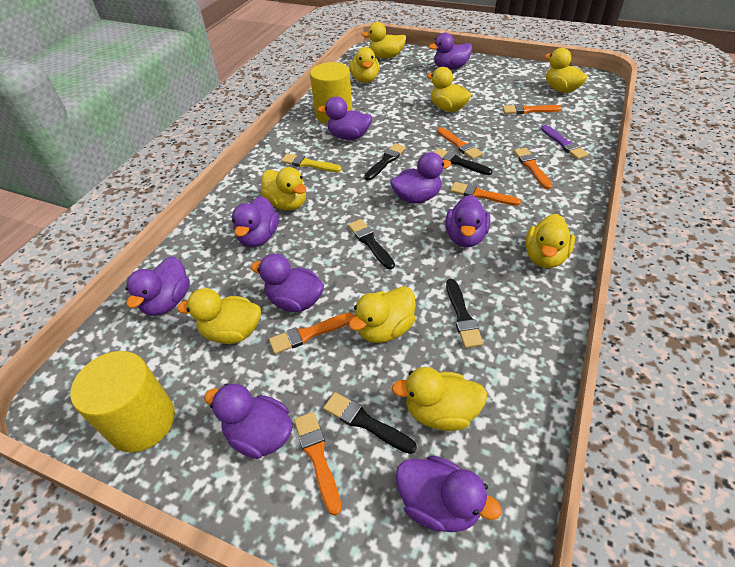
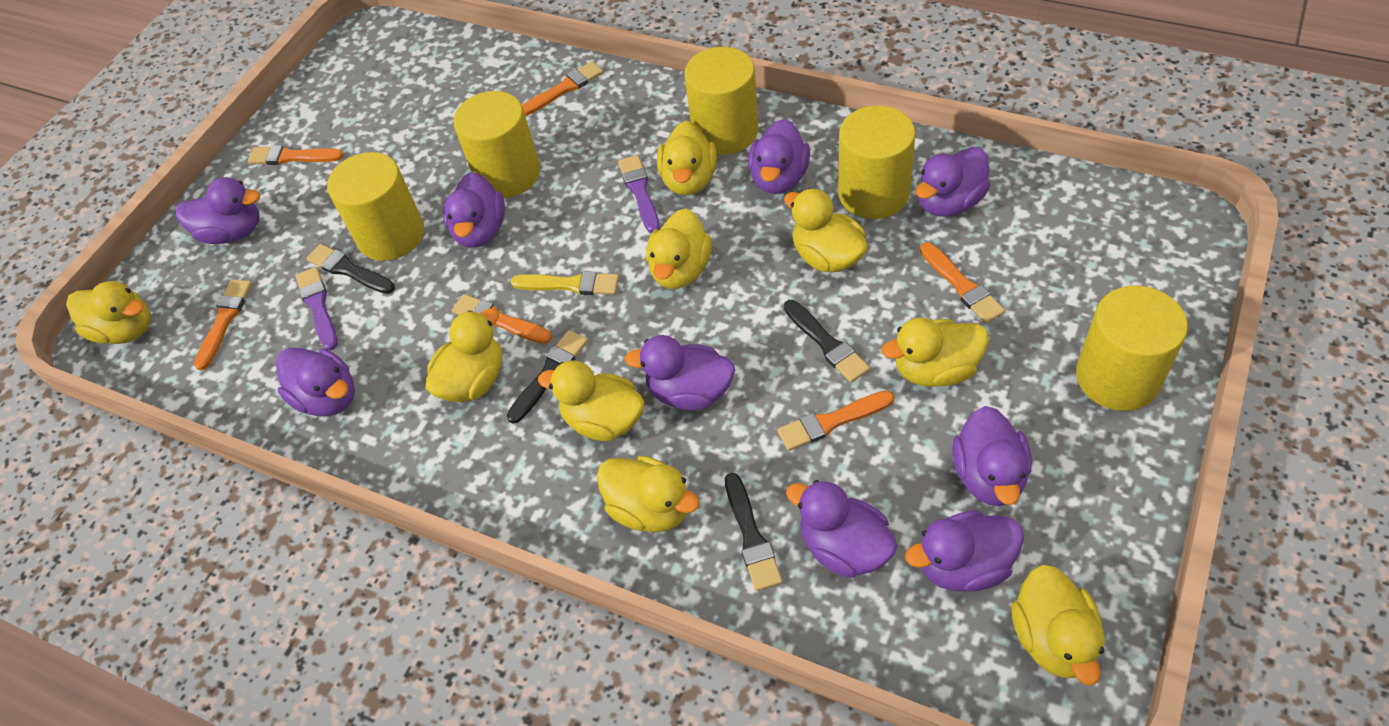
black brush: [324,392,417,454] [348,219,395,269] [364,143,406,180] [434,148,492,175] [446,279,484,348] = 5 -> [306,244,395,294] [507,330,588,423] [725,473,782,591] [784,300,870,383] = 4
purple brush: [541,125,589,160] = 1 -> [296,267,338,351] [618,155,660,233] = 2
yellow cylinder: [70,351,175,452] [310,62,352,124] = 2 -> [327,152,424,261] [453,91,540,198] [684,47,758,155] [838,106,916,219] [1076,285,1188,411] = 5

